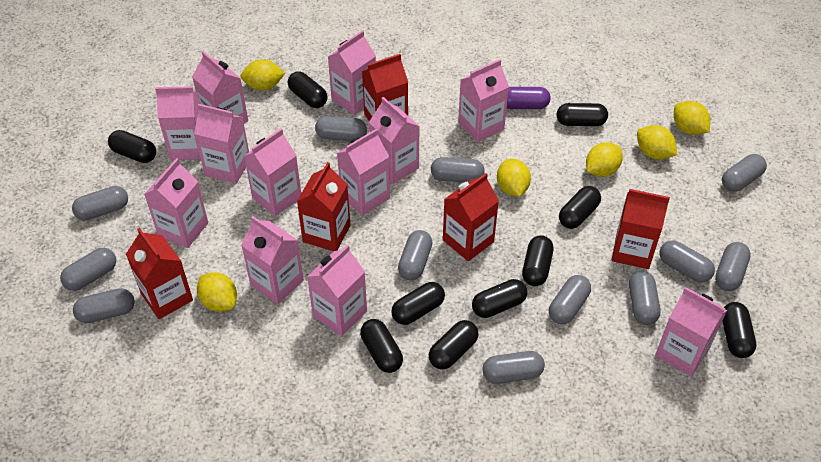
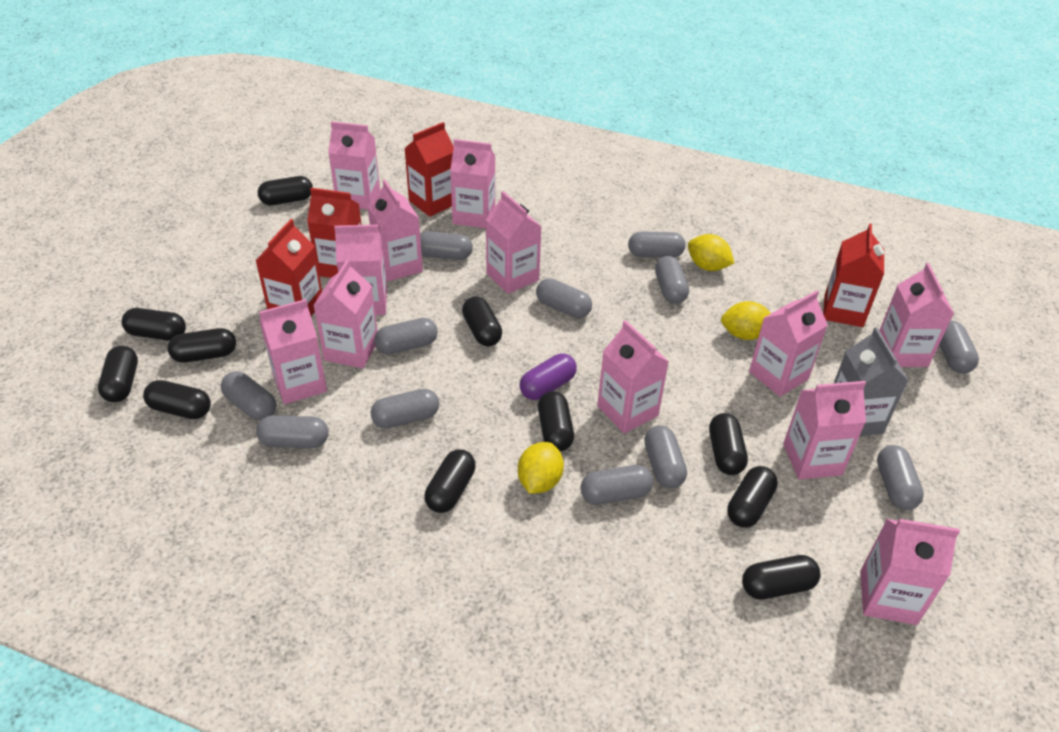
black capsule: [108,130,156,163] [288,71,327,108] [360,319,403,373] [391,282,445,325] [429,320,479,370] [472,279,527,318] [522,235,553,286] [557,103,608,126] [559,186,601,229] [722,302,756,358] = 10 -> [98,346,138,402] [122,308,186,341] [143,380,211,419] [168,328,236,363] [258,176,313,205] [425,449,476,513] [462,296,502,346] [538,391,574,451] [709,413,748,475] [727,466,778,528] [742,555,821,600] = 11
grey carton: none = 0 -> [834,327,909,436] = 1
red carton: [126,228,193,319] [297,162,350,251] [362,54,408,121] [443,173,499,261] [612,189,670,269] = 5 -> [255,219,322,316] [307,188,362,278] [404,122,454,217] [823,223,884,327] = 4
yellow lemon: [197,272,237,312] [240,59,285,90] [497,159,531,197] [586,142,623,177] [637,125,677,160] [674,101,710,135] = 6 -> [518,442,564,494] [688,234,734,271] [721,301,771,340] = 3

